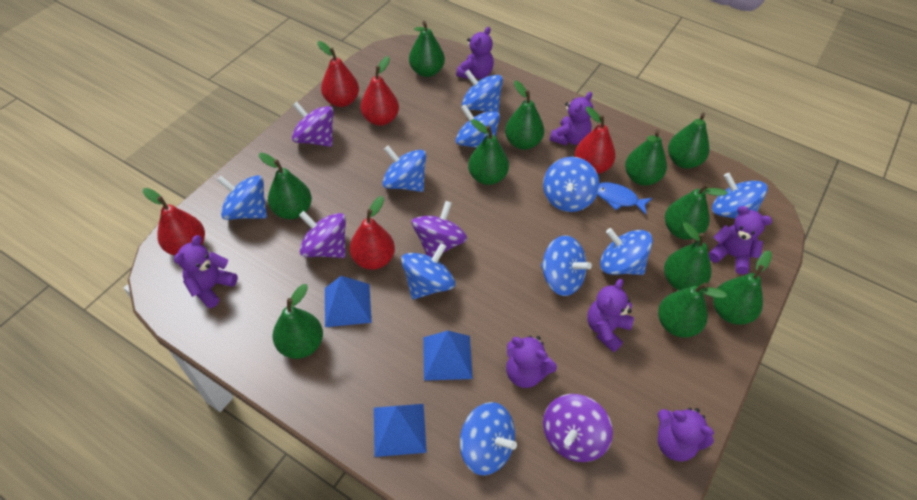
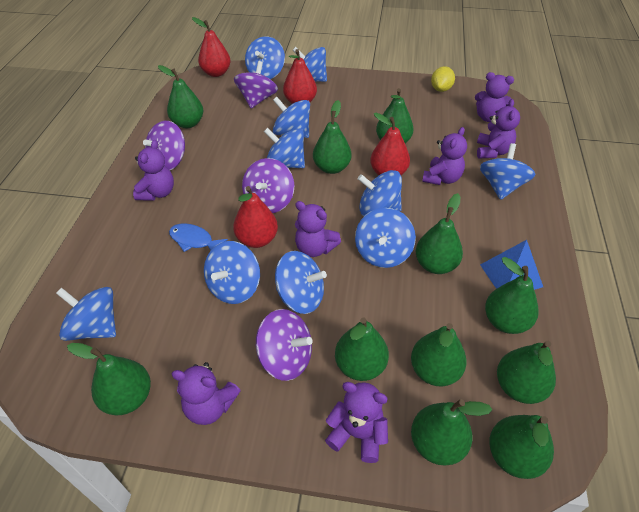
blue pyramid: [325,276,372,327] [374,404,427,457] [423,331,472,381] = 3 -> [480,240,543,290] = 1
red pear: [143,188,205,256] [317,41,359,107] [349,196,395,270] [360,56,399,126] [575,107,615,174] = 5 -> [192,17,231,77] [233,186,278,248] [283,49,317,104] [370,113,410,175] = 4
yellow lemon: none = 0 -> [431,66,455,92] = 1

